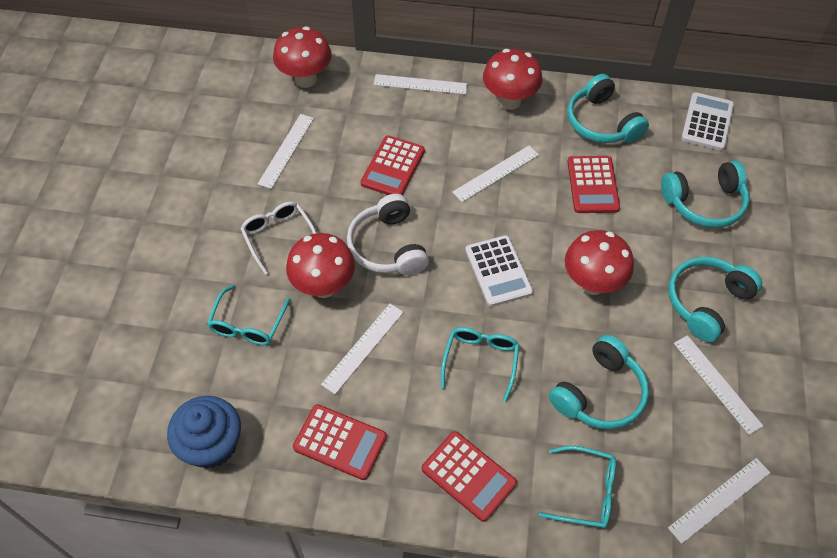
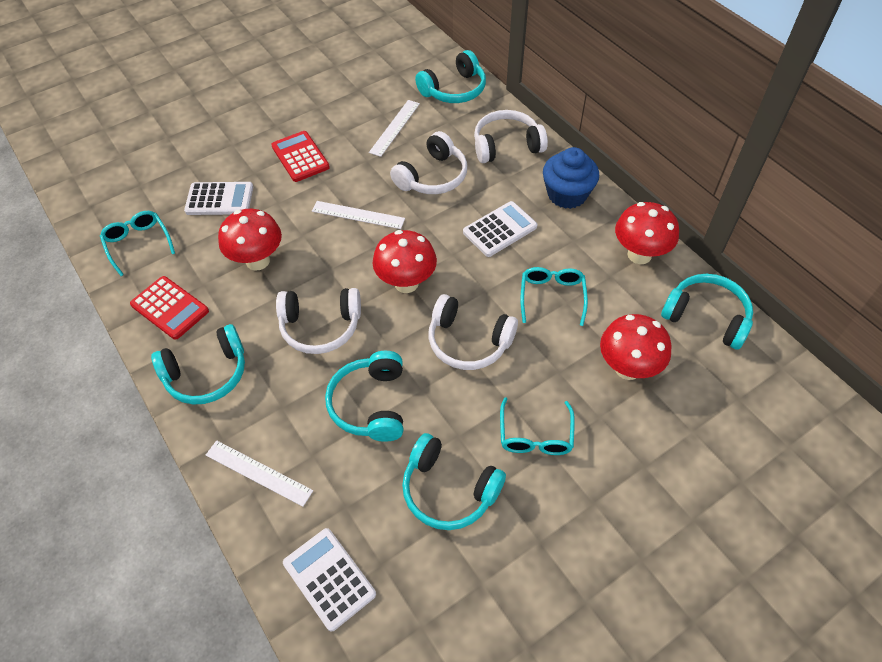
red calculator: [293,404,387,480] [360,135,425,195] [422,431,517,522] [567,156,620,213] = 4 -> [130,276,209,340] [271,131,330,182] = 2
turquoise headphones: [549,335,649,430] [567,74,649,143] [661,161,749,228] [668,257,762,342] = 4 -> [151,324,245,405] [325,351,403,442] [402,433,506,530] [415,50,486,103] [661,274,753,350] = 5
white calculator: [465,235,533,307] [681,92,734,151] = 2 -> [184,182,253,215] [283,528,376,632] [463,201,538,257] = 3
white glasses: [240,202,316,275] = 1 -> none = 0
white headphones: [347,194,429,275] = 1 -> [276,288,361,354] [390,131,467,194] [428,294,518,370] [474,110,548,163] = 4
white ruler: [258,114,314,189] [321,304,404,394] [373,74,467,94] [452,146,539,202] [668,458,771,544] [674,335,763,435] = 6 -> [206,440,313,507] [312,201,405,229] [369,100,420,157] = 3

